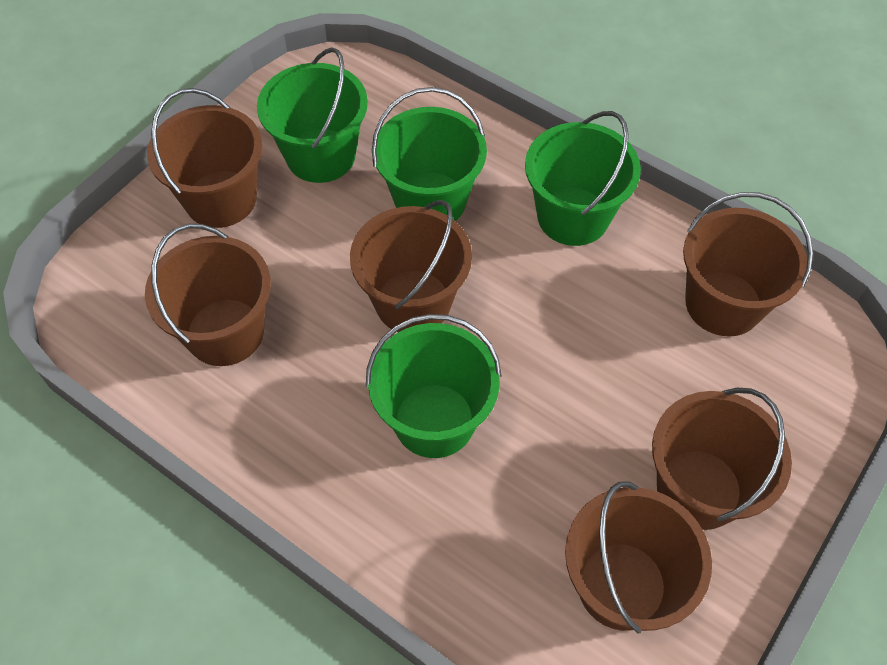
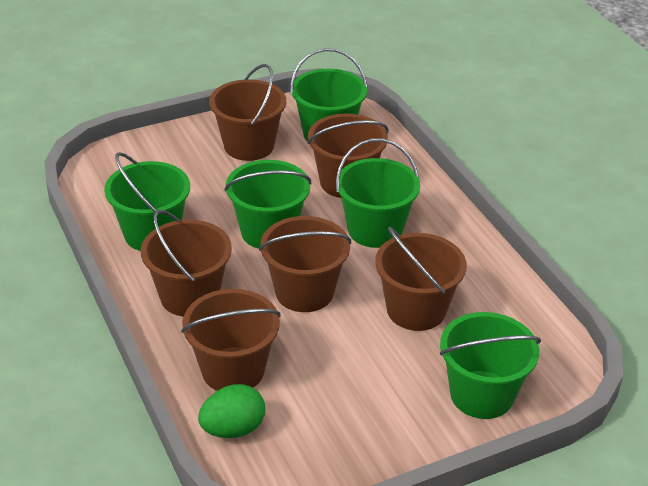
green bucket: [257,47,368,183] [366,314,502,458] [372,87,487,221] [525,111,641,246] = 4 -> [104,152,190,251] [224,160,311,249] [290,48,367,142] [336,138,420,248] [440,312,541,419] = 5
green egg: none = 0 -> [198,384,265,438] = 1

